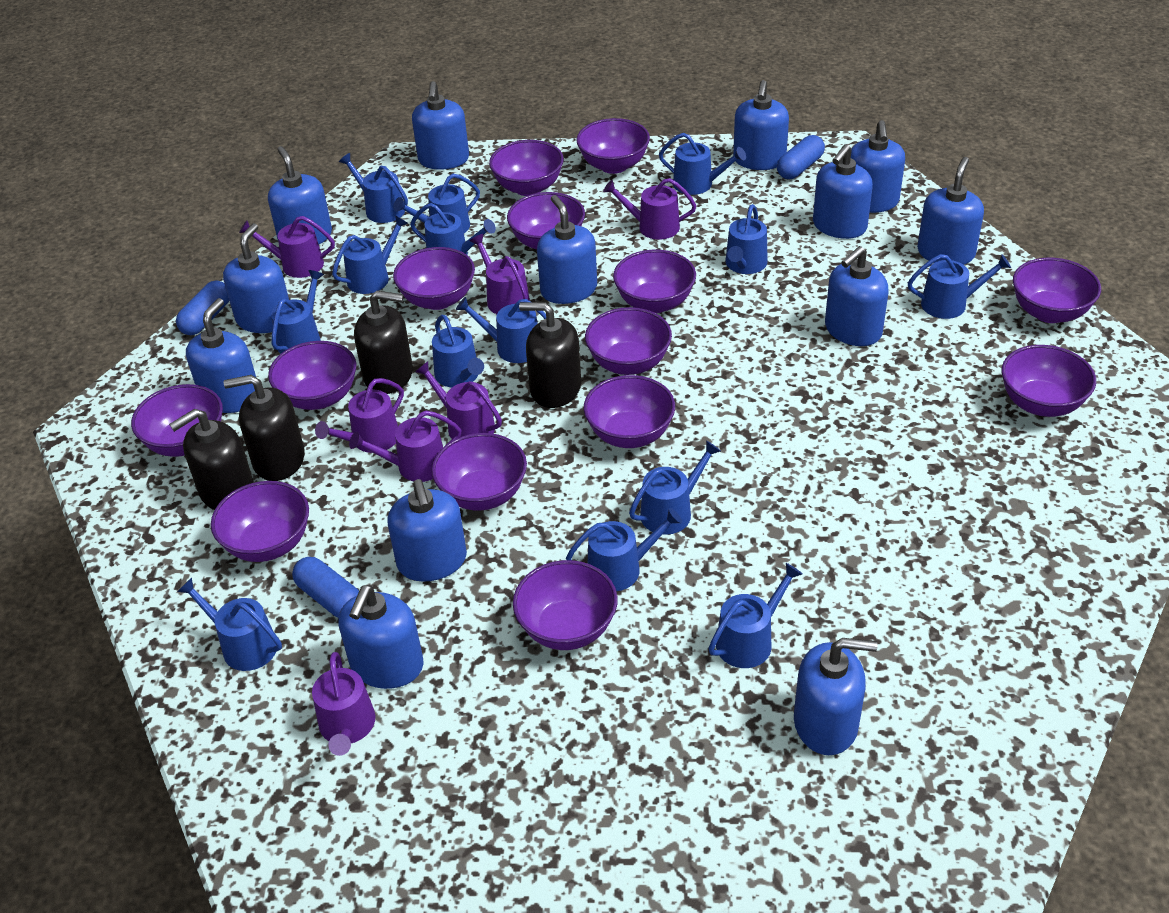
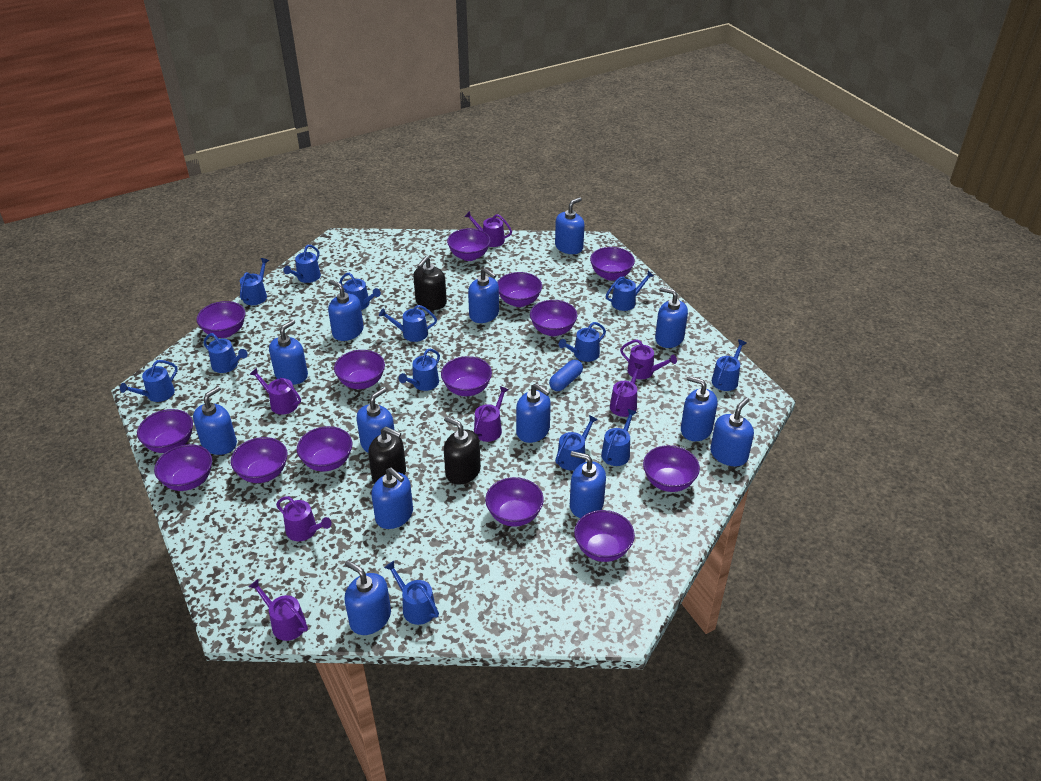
black soap dispenser: [169,409,254,510] [224,375,305,481] [354,291,413,394] [519,302,581,408] = 4 -> [368,427,406,484] [413,256,447,310] [444,417,481,485] = 3
blue capsule: [176,281,229,335] [292,557,359,618] [777,135,825,179] = 3 -> [549,360,583,391] = 1
blue watering can: [177,577,282,671] [271,270,324,354] [332,215,408,294] [339,153,408,223] [394,174,480,233] [410,203,496,255] [432,315,484,387] [456,297,546,363] [566,508,682,591] [629,440,721,535] [659,133,746,195] [709,563,803,668] [725,204,768,274] [908,254,1011,319] = 14 -> [120,360,178,402] [204,333,248,373] [240,258,269,305] [283,245,321,283] [339,273,381,310] [379,305,437,342] [384,561,439,625] [399,349,440,391] [555,415,598,471] [559,322,606,362] [601,409,637,466] [606,270,654,311] [712,339,747,391] = 13

